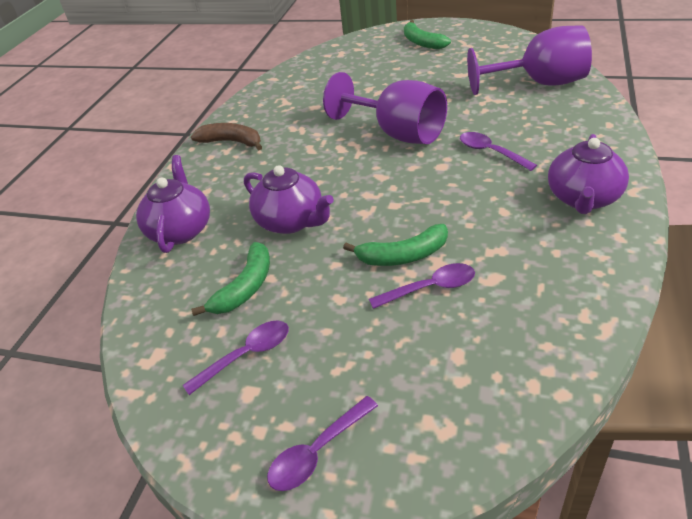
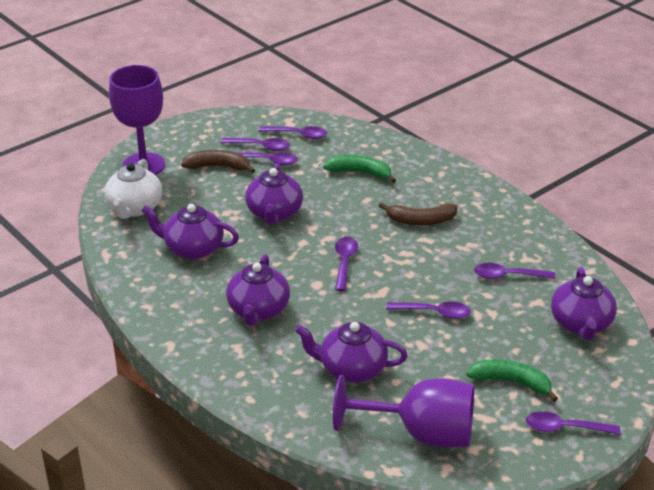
brown banana: [191,123,262,150] = 1 -> [181,150,255,173] [379,202,458,225] = 2
green banana: [191,242,270,316] [343,224,448,266] [404,20,451,49] = 3 -> [323,155,396,183] [466,359,558,402] = 2
purple spoon: [183,320,289,395] [267,396,378,491] [369,263,475,309] [460,132,537,171] = 4 -> [221,138,290,151] [235,152,298,165] [259,126,327,139] [335,237,358,291] [386,302,471,319] [474,263,556,279] [526,411,620,435] = 7
purple teapot: [136,155,210,253] [244,165,334,234] [548,134,629,214] = 3 -> [141,204,239,259] [226,254,290,326] [245,163,303,225] [295,322,408,383] [551,267,617,340] = 5
white teapot: none = 0 -> [105,159,163,219] = 1

